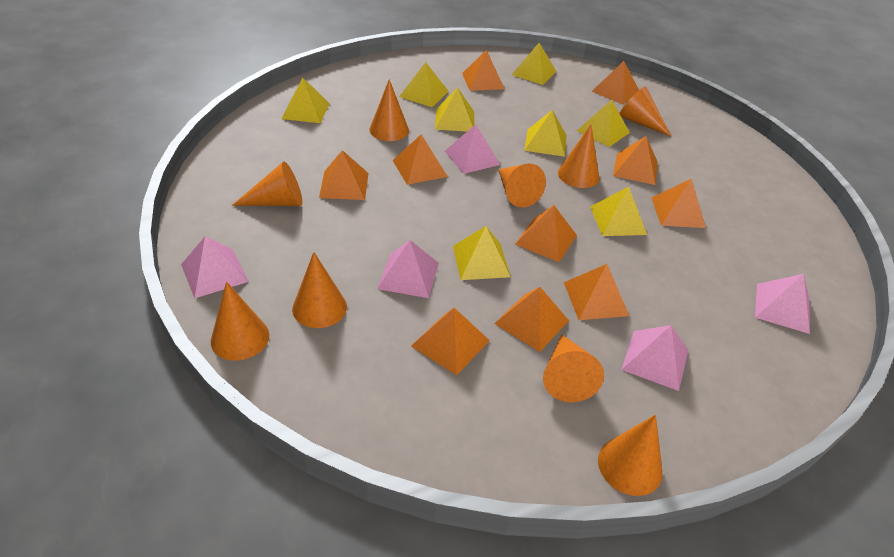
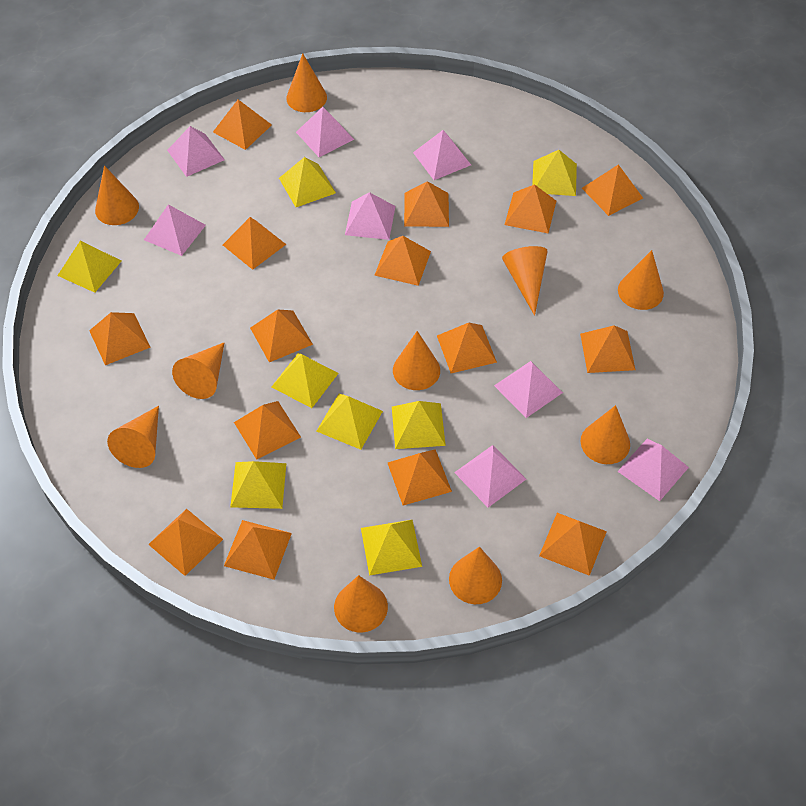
orange cone: [211,282,269,361] [232,161,302,206] [292,252,347,328] [369,79,409,141] [498,164,546,207] [543,335,604,402] [558,125,599,188] [598,415,662,496] [619,86,672,137] = 9 -> [95,165,139,225] [107,406,159,468] [172,342,225,399] [286,53,327,112] [334,575,388,633] [393,331,440,390] [449,547,502,604] [502,246,548,316] [581,405,630,464] [618,250,664,310] = 10
orange pyramid: [319,150,368,200] [393,134,448,185] [411,308,490,375] [462,50,504,91] [494,287,569,352] [515,205,577,262] [564,264,629,320] [591,61,639,104] [613,136,658,185] [651,179,706,228] = 10 -> [89,312,151,365] [148,509,223,576] [213,100,272,150] [223,217,286,270] [224,520,292,580] [234,401,301,460] [250,309,313,362] [374,236,431,286] [388,449,452,505] [404,181,449,227] [437,323,497,373] [505,184,556,233] [539,513,607,576] [580,325,635,373] [582,164,643,216] = 15
pink pyramid: [181,236,249,299] [377,240,439,298] [445,124,500,174] [621,325,688,391] [755,274,810,334] = 5 -> [144,204,206,256] [167,126,225,177] [296,107,354,157] [345,192,396,240] [413,130,471,180] [454,445,526,508] [494,361,563,418] [617,439,689,501] = 8

